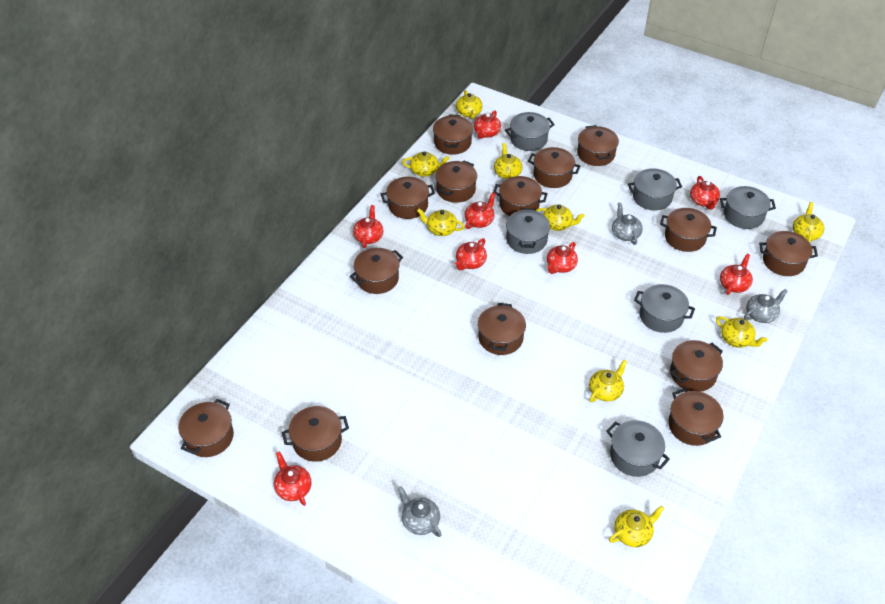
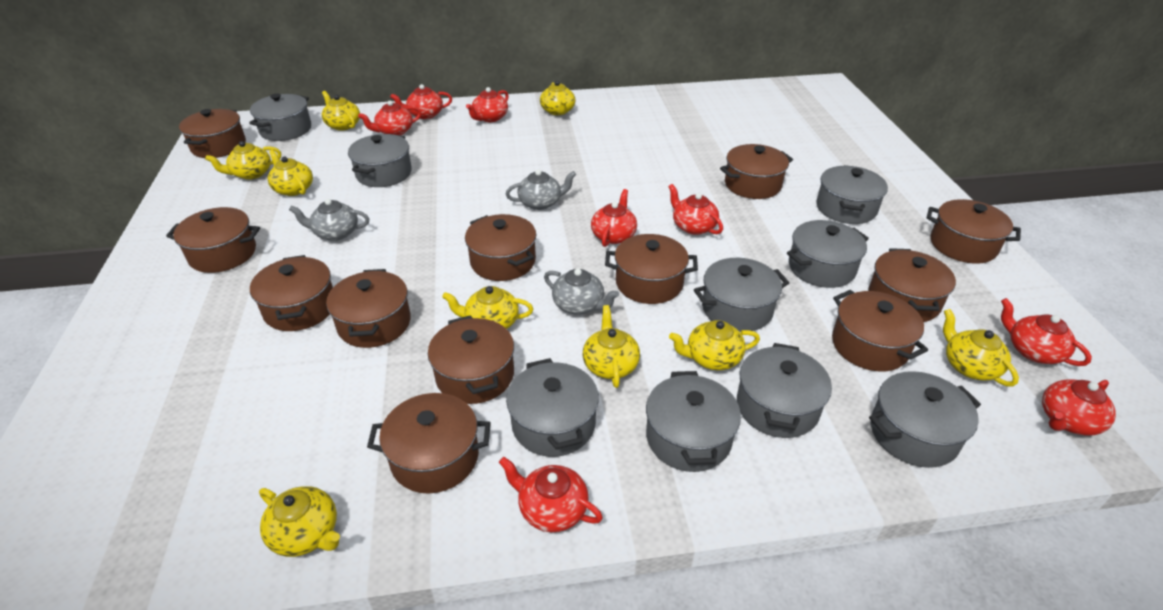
brown pot: [178,399,234,457] [282,406,349,462] [350,248,403,294] [381,177,435,219] [433,114,473,155] [435,160,477,203] [478,303,526,355] [493,176,548,216] [528,147,581,188] [577,125,619,166] [660,208,717,252] [668,388,724,446] [670,340,723,392] [759,231,818,276] = 14 -> [166,207,260,273] [179,109,246,158] [250,255,333,331] [326,269,411,348] [367,393,491,494] [428,315,514,404] [465,214,536,281] [605,234,698,304] [720,144,793,199] [832,290,928,372] [868,248,956,322] [927,199,1021,264] = 12
grey pot: [505,112,555,151] [506,208,550,254] [606,420,670,477] [628,168,682,210] [634,284,695,333] [720,186,776,229] = 6 -> [249,93,311,141] [348,134,412,187] [506,358,599,457] [646,371,741,472] [694,258,789,332] [737,343,832,438] [787,220,869,288] [817,165,888,224] [869,371,981,468] = 9

